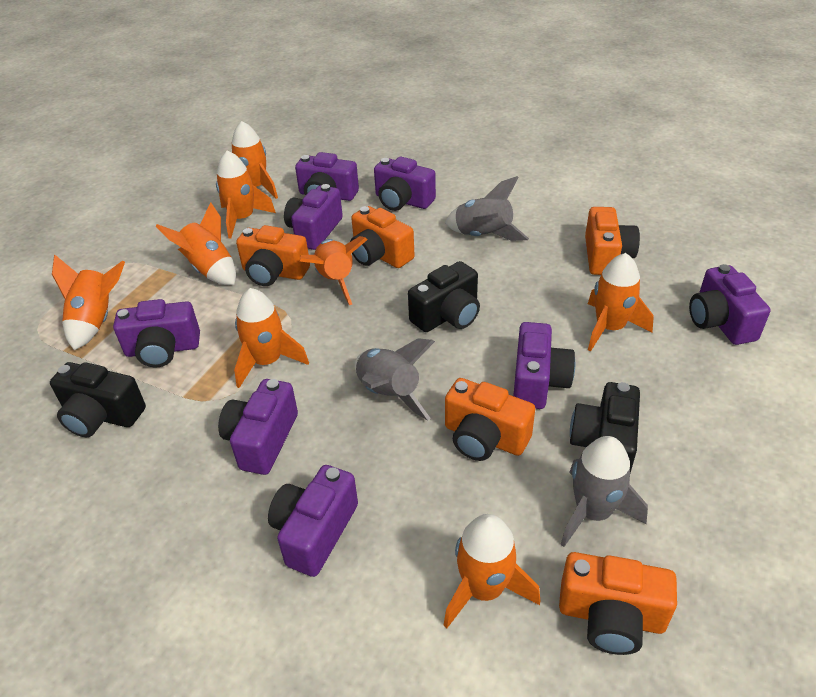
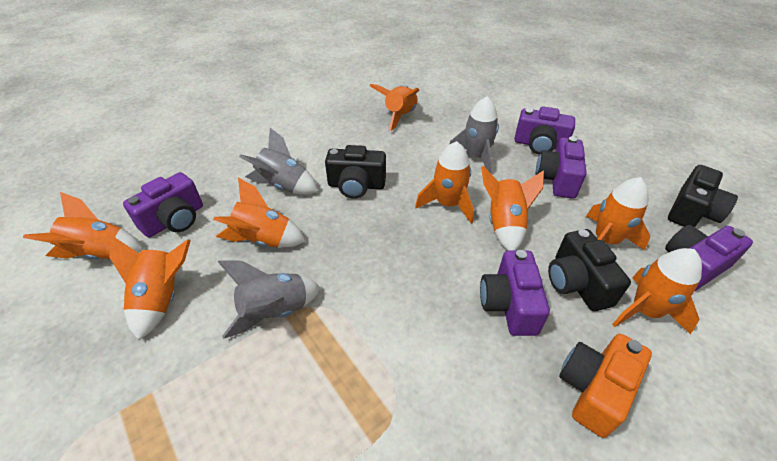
orange camera: [236,225,310,286] [350,206,414,268] [445,378,535,461] [559,552,677,655] [585,207,640,275] = 5 -> [559,334,652,438] = 1
purple camera: [113,299,200,367] [218,379,298,475] [268,465,358,577] [284,184,343,250] [295,152,359,201] [374,157,436,211] [513,322,575,409] [689,264,770,345] = 8 -> [123,172,203,237] [480,250,550,336] [514,106,575,154] [536,136,587,199] [665,225,753,291] = 5

